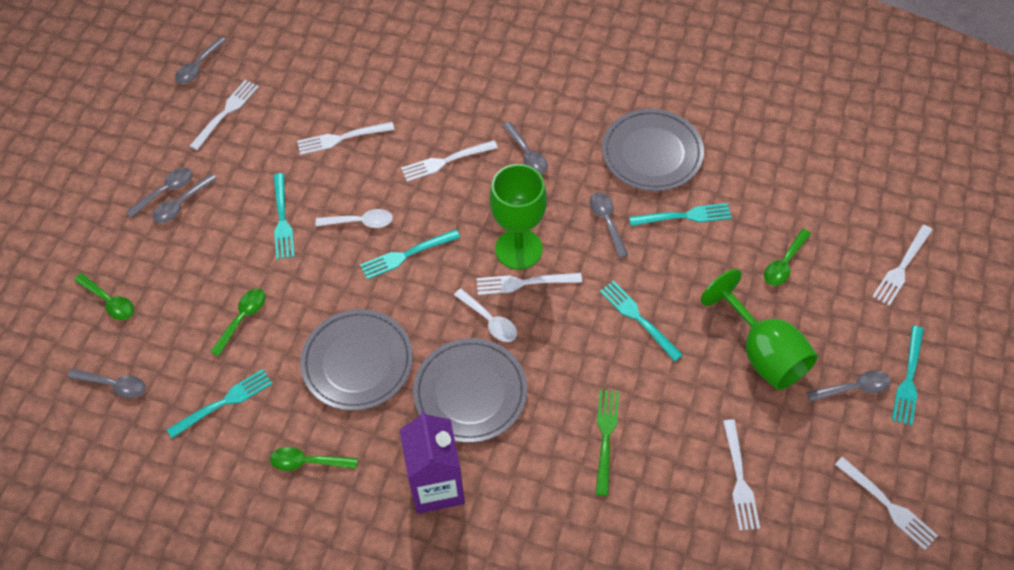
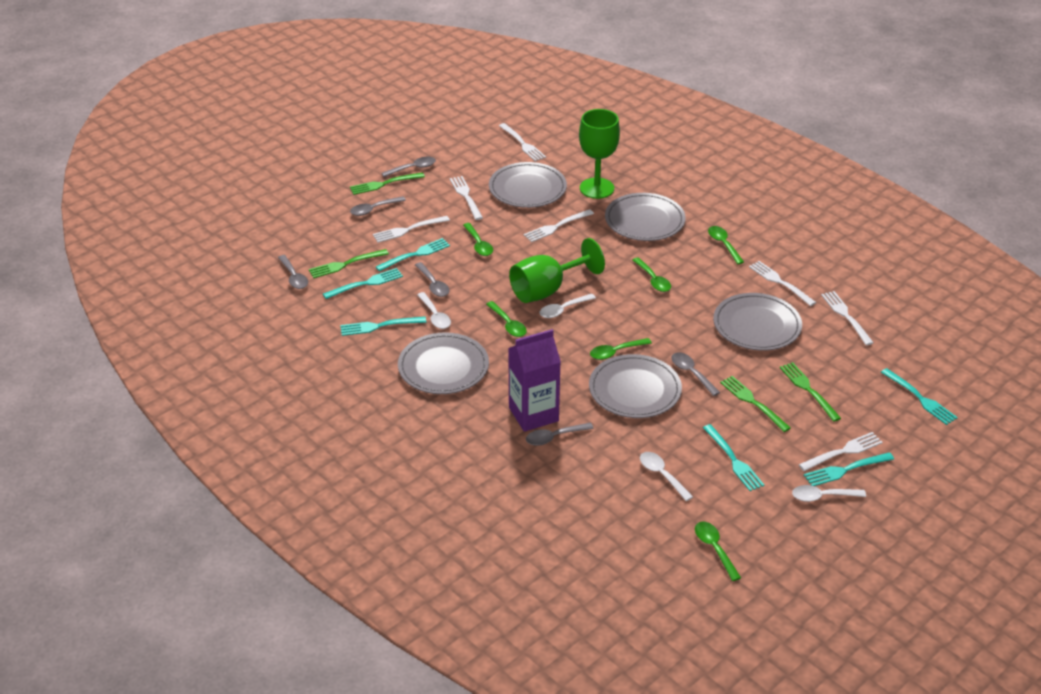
green fork: [595,390,619,496] = 1 -> [309,249,389,278] [350,172,425,195] [720,376,791,432] [780,362,841,422] = 4
green spoon: [74,273,134,320] [210,289,265,357] [270,447,358,471] [764,229,811,286] = 4 -> [463,223,493,256] [486,301,527,337] [590,338,652,360] [633,257,671,292] [695,521,741,581] [708,226,744,264] = 6
grey plate: [300,309,413,411] [413,338,527,443] [602,109,704,191] = 3 -> [398,332,489,394] [489,162,567,208] [589,354,682,418] [605,193,686,241] [713,293,802,351] = 5
grey spoon: [67,368,146,398] [126,168,192,218] [153,174,217,223] [175,37,226,84] [502,122,548,174] [590,192,628,258] [807,370,891,402] = 7 -> [278,255,308,289] [350,196,406,216] [382,157,436,177] [415,262,450,297] [526,423,594,446] [671,352,720,396] = 6
white spoon: [316,209,393,228] [454,288,517,342] = 2 -> [417,292,451,329] [540,294,596,318] [640,452,693,501] [792,485,866,502] = 4

